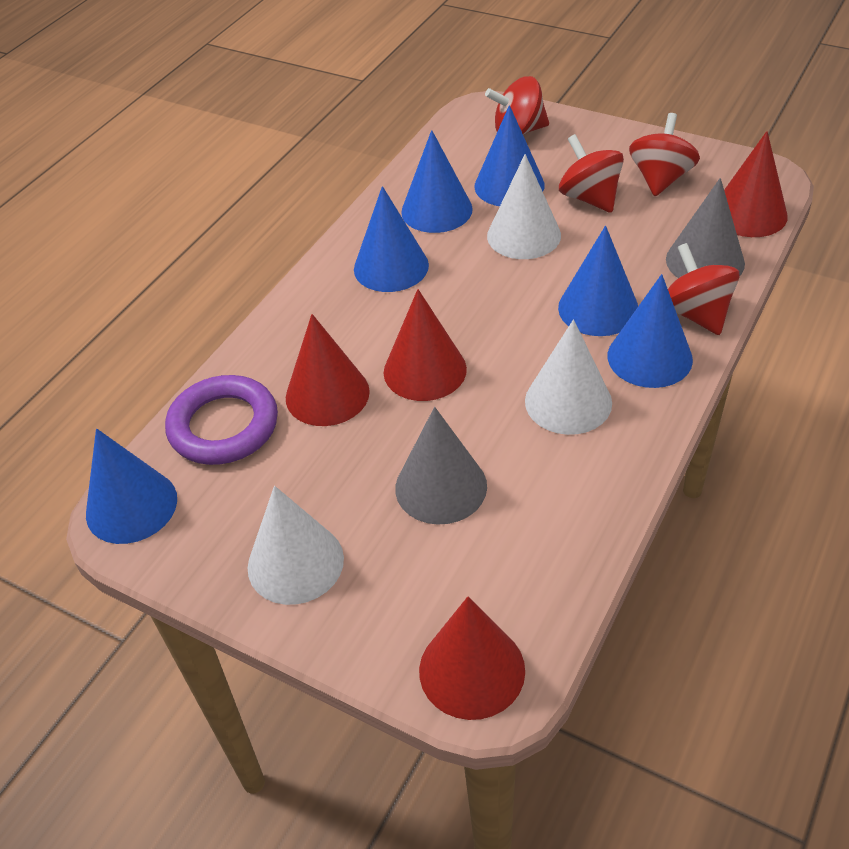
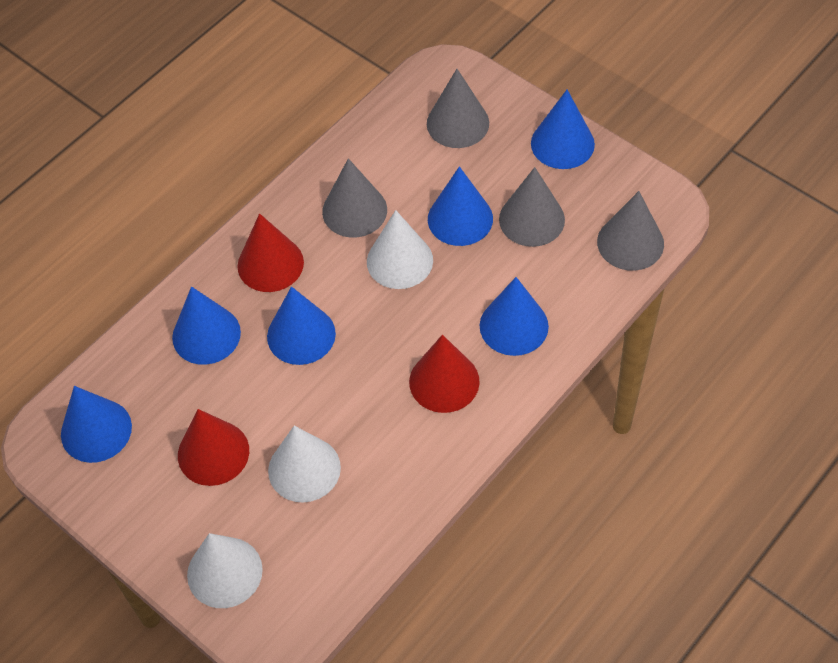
grey cone: [395,407,487,525] [666,178,745,278] = 2 -> [322,158,387,238] [427,69,489,148] [499,167,565,247] [597,191,664,271] = 4
purple ring: [165,375,278,465] = 1 -> none = 0
red cone: [286,314,370,426] [384,289,467,401] [419,597,525,720] [724,131,788,237] = 4 -> [178,409,249,486] [237,213,304,292] [409,335,480,413] = 3
red spinning top: [485,76,549,135] [559,134,624,213] [629,113,700,196] [668,243,740,335] = 4 -> none = 0

